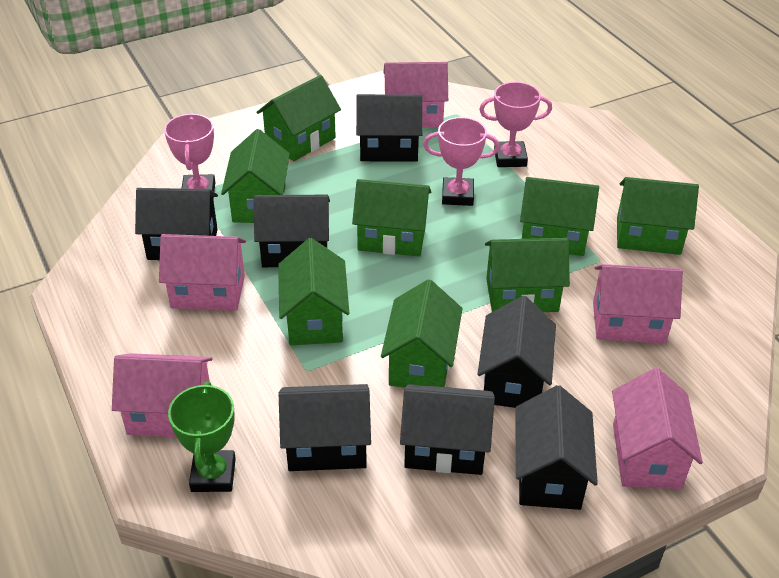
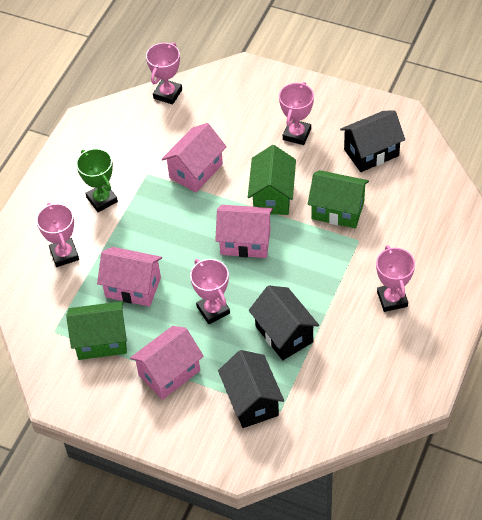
black house: [135,188,218,260] [254,195,330,267] [279,384,371,471] [356,94,423,162] [400,384,495,475] [477,296,556,408] [515,385,598,510] = 7 -> [218,350,284,428] [249,286,319,360] [340,110,405,172] = 3
green house: [221,129,290,223] [257,75,341,161] [278,238,349,345] [352,179,431,257] [381,279,463,388] [485,238,570,312] [520,177,599,256] [617,177,699,255] = 8 -> [66,301,127,360] [248,145,296,215] [308,170,369,228] = 3
pink house: [112,353,212,437] [159,234,246,311] [383,62,448,127] [593,264,683,344] [612,368,703,489] = 5 -> [97,247,162,307] [130,326,204,400] [161,123,227,193] [215,205,273,258] = 4
pink trophy: [164,114,215,199] [423,117,500,206] [479,82,552,167] = 3 -> [36,203,79,267] [146,42,182,105] [190,259,230,324] [279,82,314,145] [376,245,415,312] = 5

